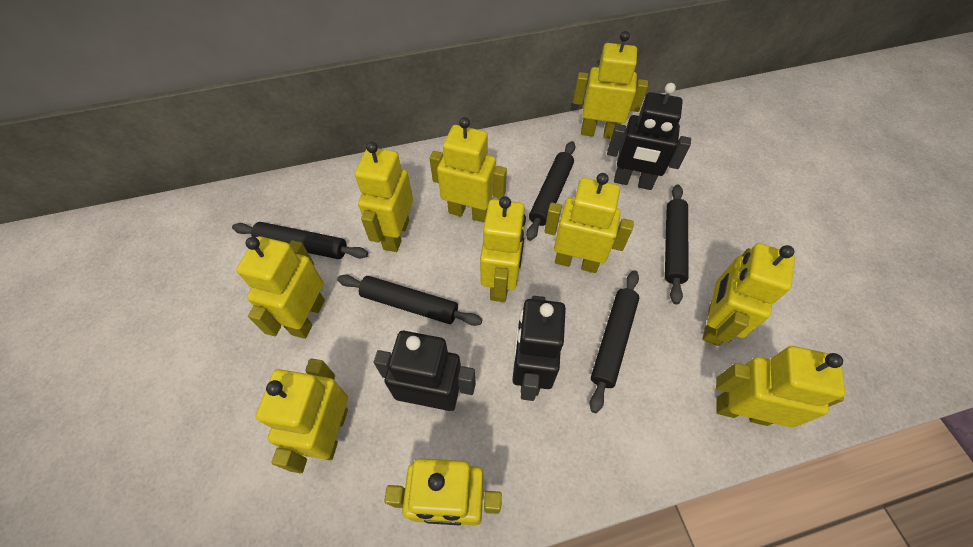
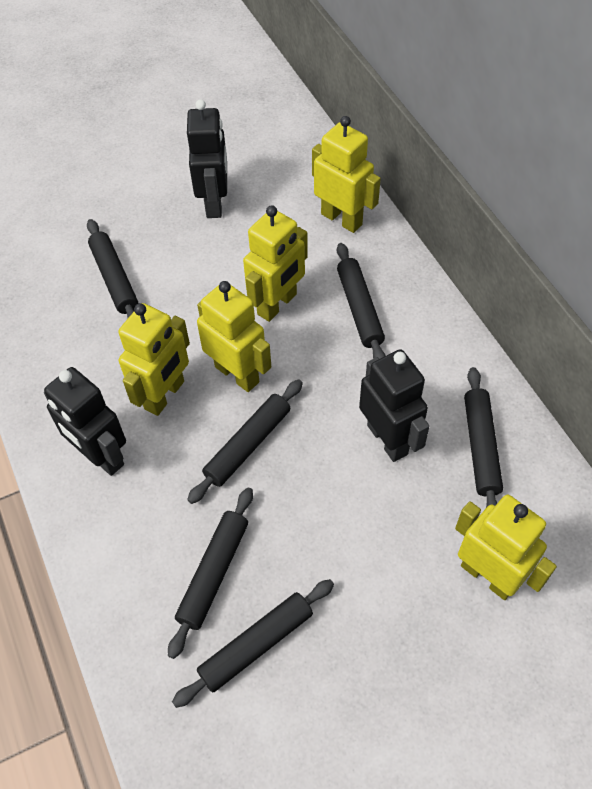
black rolling pin: [232,222,368,259] [337,275,482,326] [526,141,575,241] [590,270,639,413] [665,184,689,305] = 5 -> [87,219,138,319] [168,487,253,659] [172,579,334,708] [187,379,303,504] [337,243,386,359] [464,367,503,508] = 6
yellow robot: [236,236,325,339] [256,358,348,474] [355,141,413,252] [384,458,502,526] [429,117,507,223] [480,196,526,302] [544,173,634,273] [573,31,648,139] [703,243,795,346] [716,346,845,428] = 10 -> [118,303,190,416] [197,281,271,392] [243,205,308,322] [312,116,381,233] [455,495,557,600] = 5

